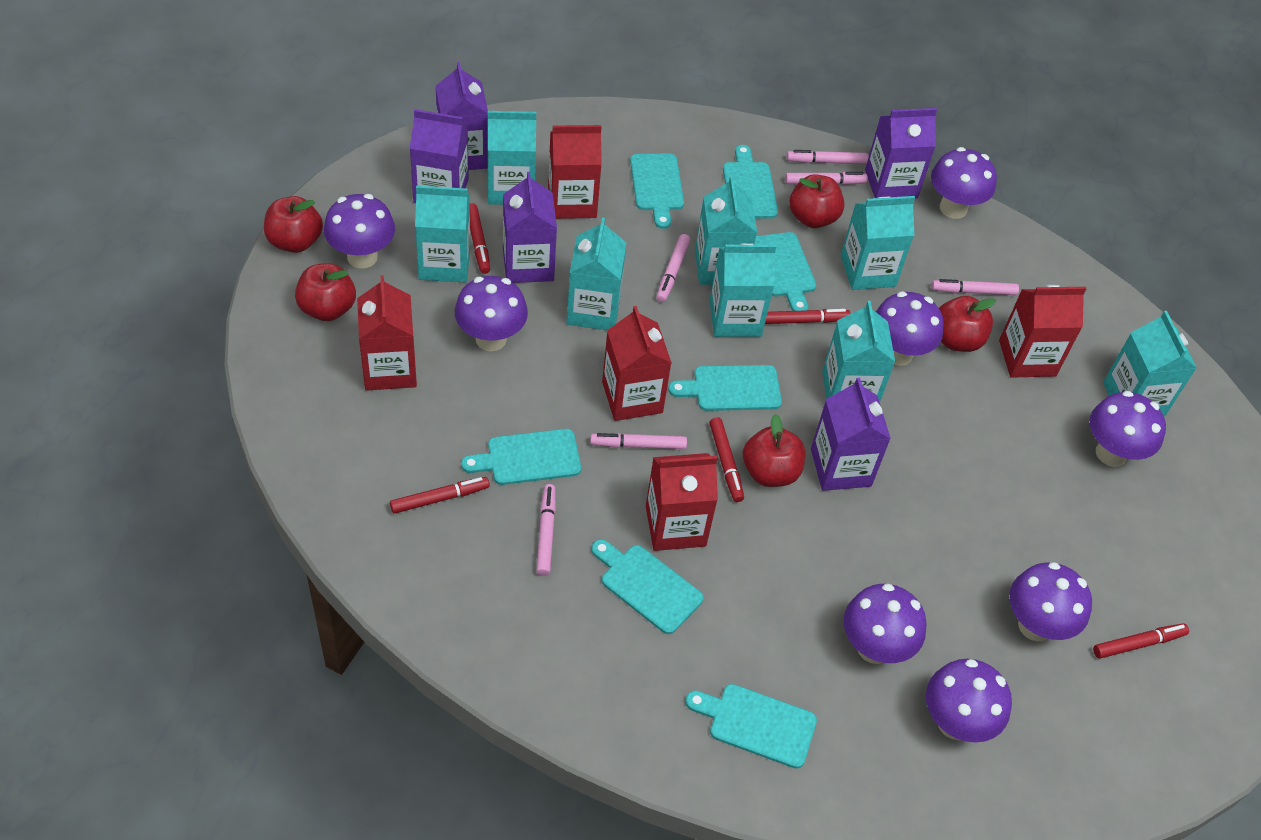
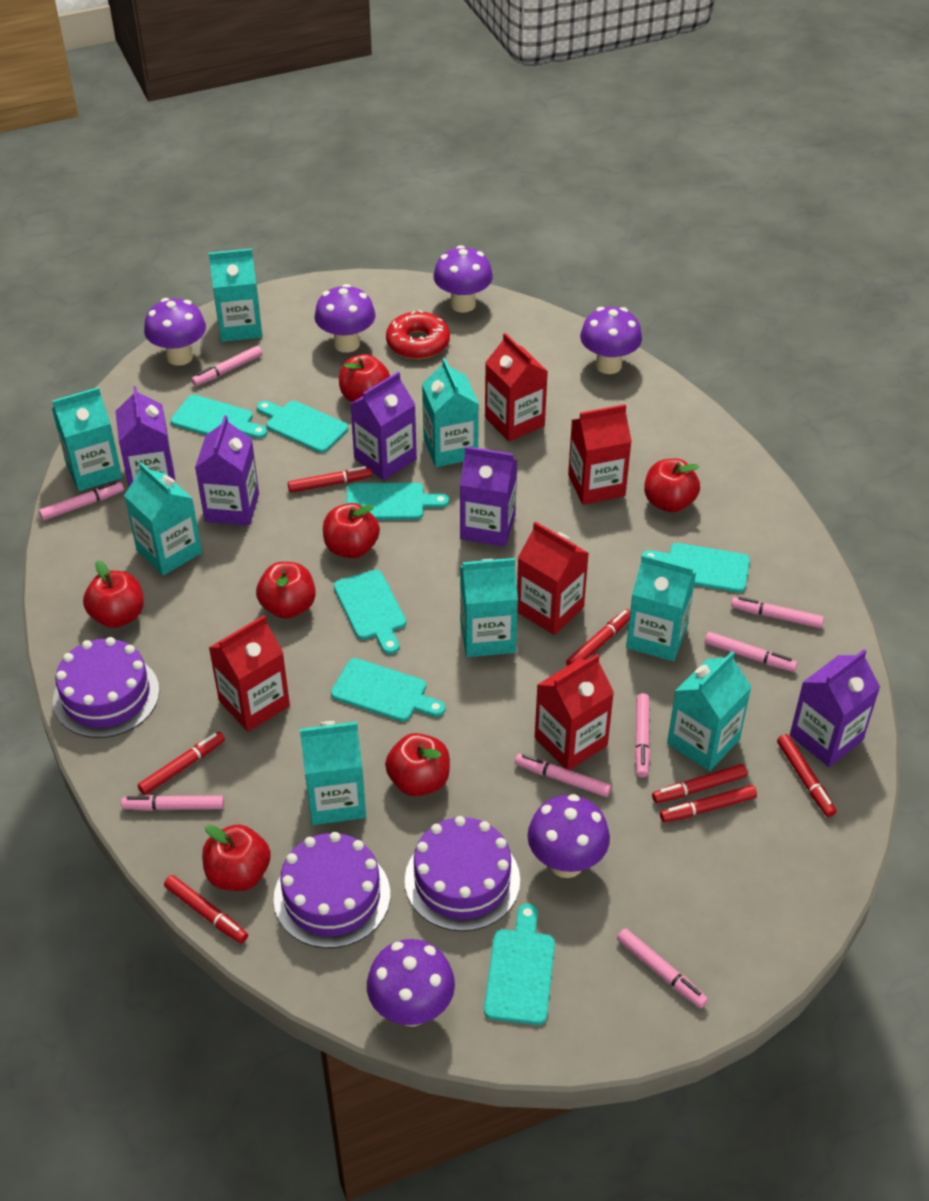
pink marker: [536,484,556,576] [590,433,687,449] [656,234,690,302] [785,172,868,185] [787,150,869,164] [931,279,1019,295] = 6 -> [39,481,124,520] [121,795,224,811] [192,346,262,386] [515,754,611,797] [617,928,708,1008] [635,693,650,778] [705,632,797,672] [731,597,824,628] = 8
purple cake: none = 0 -> [53,637,160,738] [274,832,390,948] [405,816,520,931] = 3
purple mushroom: [324,194,395,268] [455,276,528,351] [844,583,927,664] [876,291,944,366] [926,659,1012,743] [931,147,997,219] [1009,562,1092,641] [1090,391,1166,467] = 8 -> [144,298,206,366] [314,284,376,353] [367,939,455,1026] [433,245,493,313] [527,794,610,878] [580,307,642,374] = 6
red apple: [264,196,323,253] [295,263,356,321] [743,414,805,487] [789,174,844,228] [939,296,996,352] = 5 -> [83,560,144,628] [202,824,271,891] [256,562,316,619] [323,503,380,558] [339,354,390,402] [385,733,450,796] [644,459,700,512] = 7
red donut: none = 0 -> [386,310,450,359] = 1
red marker: [390,477,490,514] [470,203,490,274] [709,417,744,502] [765,309,851,324] [1093,623,1189,659] = 5 -> [138,732,225,795] [164,875,248,944] [288,466,372,493] [566,609,630,666] [652,764,747,803] [660,785,757,822] [777,734,836,817] = 7

